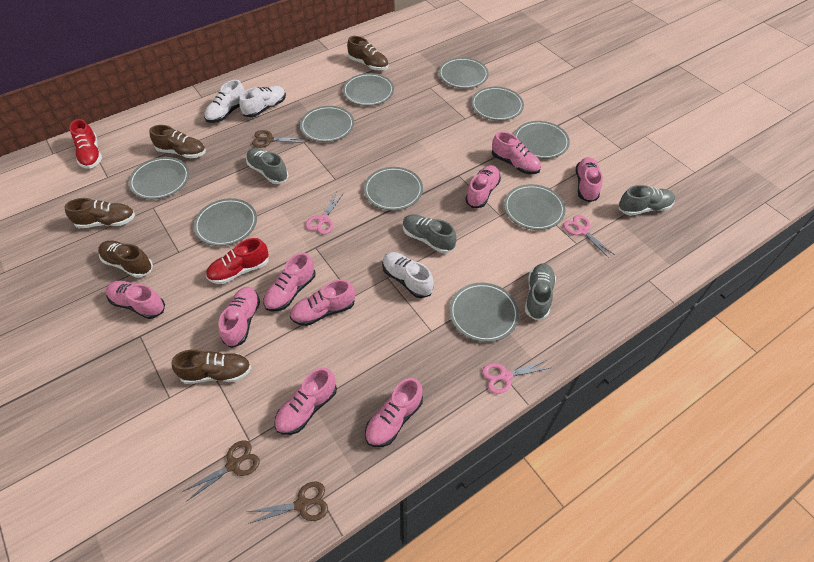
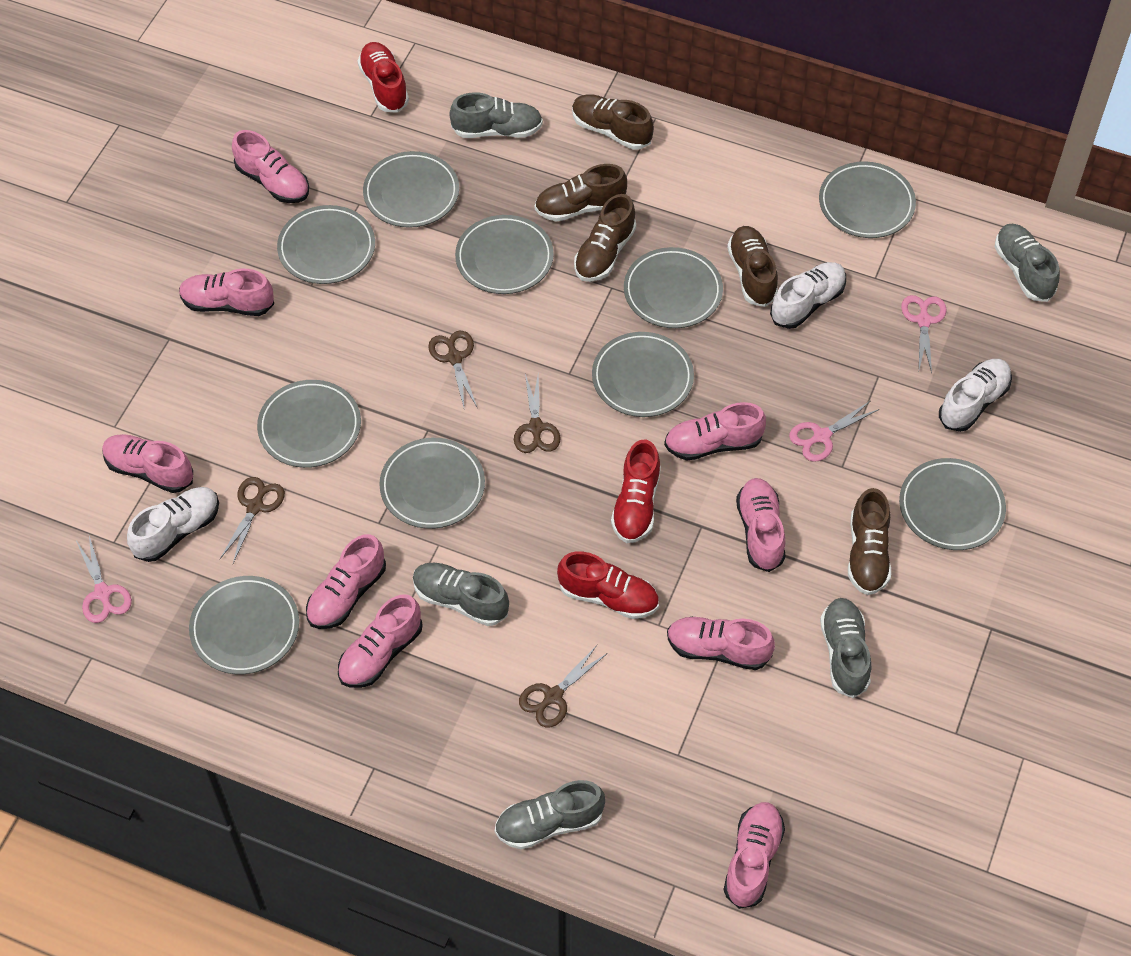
brown scissors: [182,440,260,501] [248,482,328,524] [252,130,305,148] = 3 -> [220,477,285,563] [428,331,477,407] [514,374,560,453] [519,645,608,728] = 4
grey shoe: [246,148,288,184] [403,214,457,253] [525,263,556,320] [619,185,675,216] = 4 -> [413,563,509,626] [450,92,543,138] [495,780,605,849] [820,598,871,698] [995,224,1060,302] = 5
red shoe: [70,119,102,169] [206,238,269,284] = 2 -> [358,42,409,113] [557,551,659,619] [611,440,661,543] = 3

